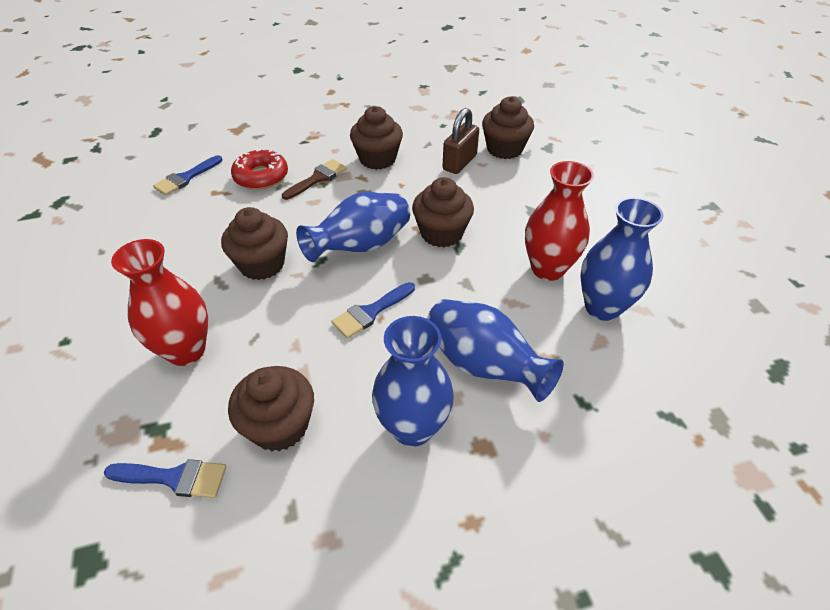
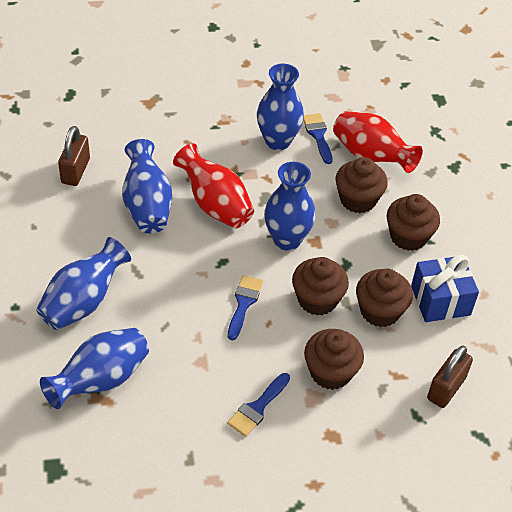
blue gift: none = 0 -> [411,254,479,322] = 1
blue vase: [296,192,410,262] [372,316,454,447] [427,299,564,402] [580,197,664,321] = 4 -> [36,237,131,330] [40,328,149,409] [122,139,172,233] [257,64,304,150] [264,162,316,251] = 5
brown brush: [282,159,347,200] = 1 -> none = 0
brown padlock: [443,108,479,174] = 1 -> [58,126,90,186] [427,346,473,408] = 2
red donut: [231,148,288,190] = 1 -> none = 0

